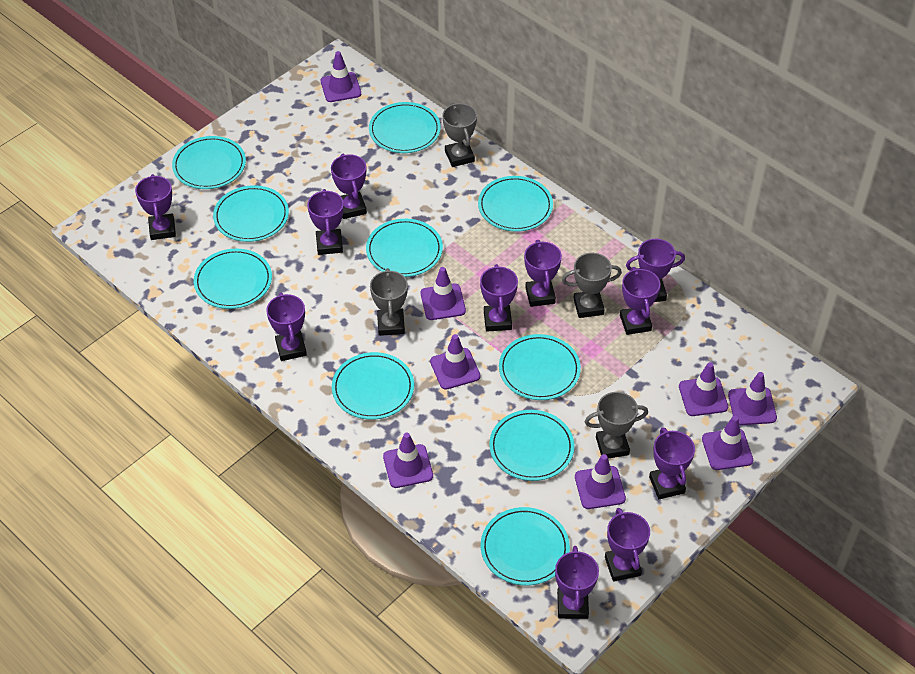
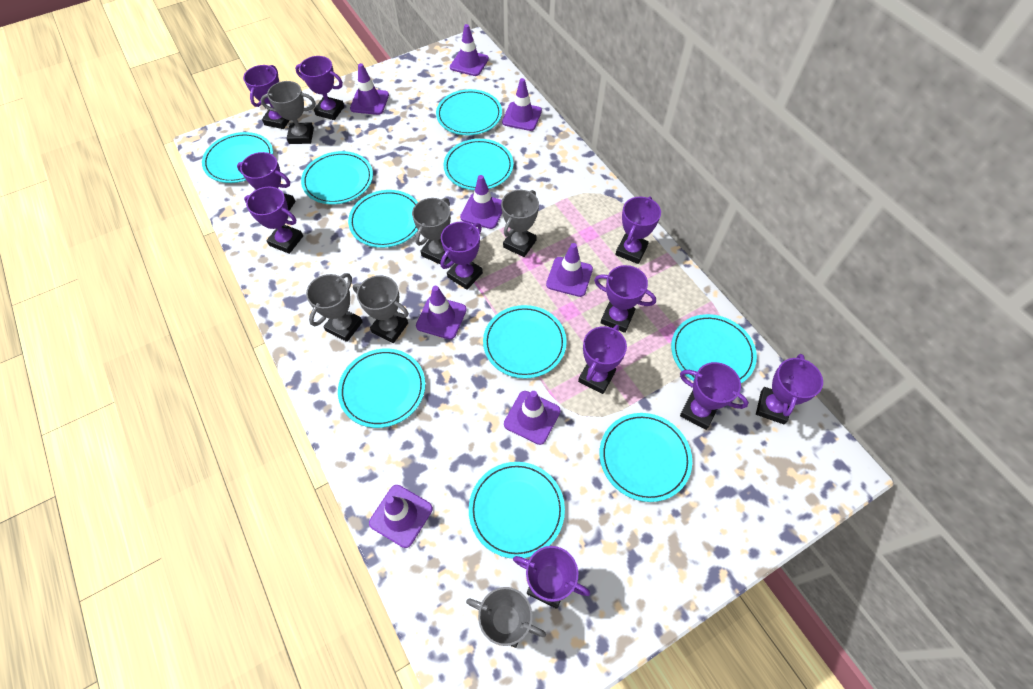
grey trophy: [370,268,408,336] [443,103,477,167] [562,253,622,318] [585,392,648,459] = 4 -> [261,81,315,144] [306,273,363,342] [353,275,409,343] [412,198,451,265] [466,587,546,648] [501,190,539,257] = 6

